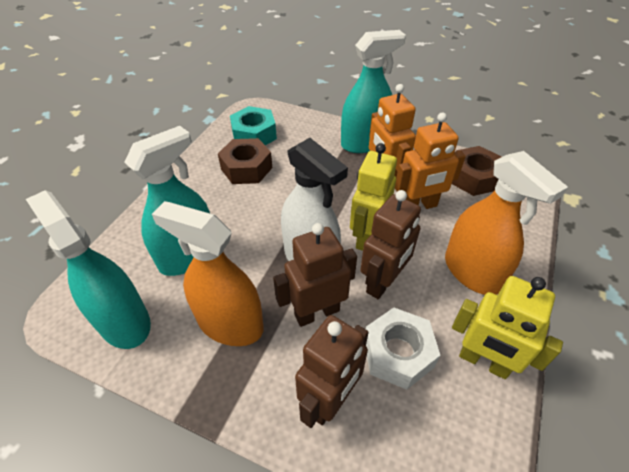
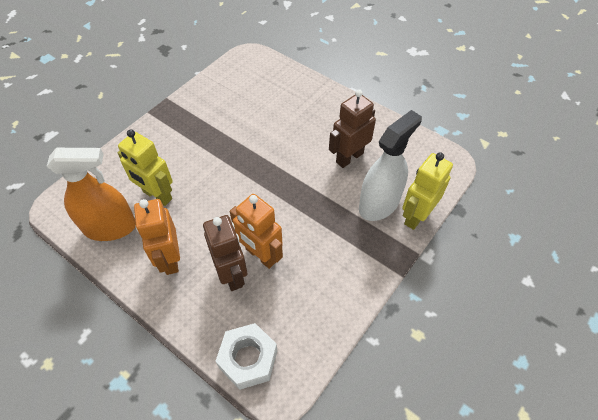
brown nut: [218,138,272,184] [452,146,502,196] = 2 -> none = 0
brown robot: [273,223,357,327] [295,315,369,428] [360,190,421,299] = 3 -> [203,215,247,291] [329,89,376,168] = 2
orange spray bottle: [152,201,264,346] [445,151,568,295] = 2 -> [47,148,136,241] = 1
turquoise nut: [230,106,277,145] = 1 -> none = 0
turquoise spray bottle: [26,190,151,349] [124,126,210,276] [341,30,406,153] = 3 -> none = 0

